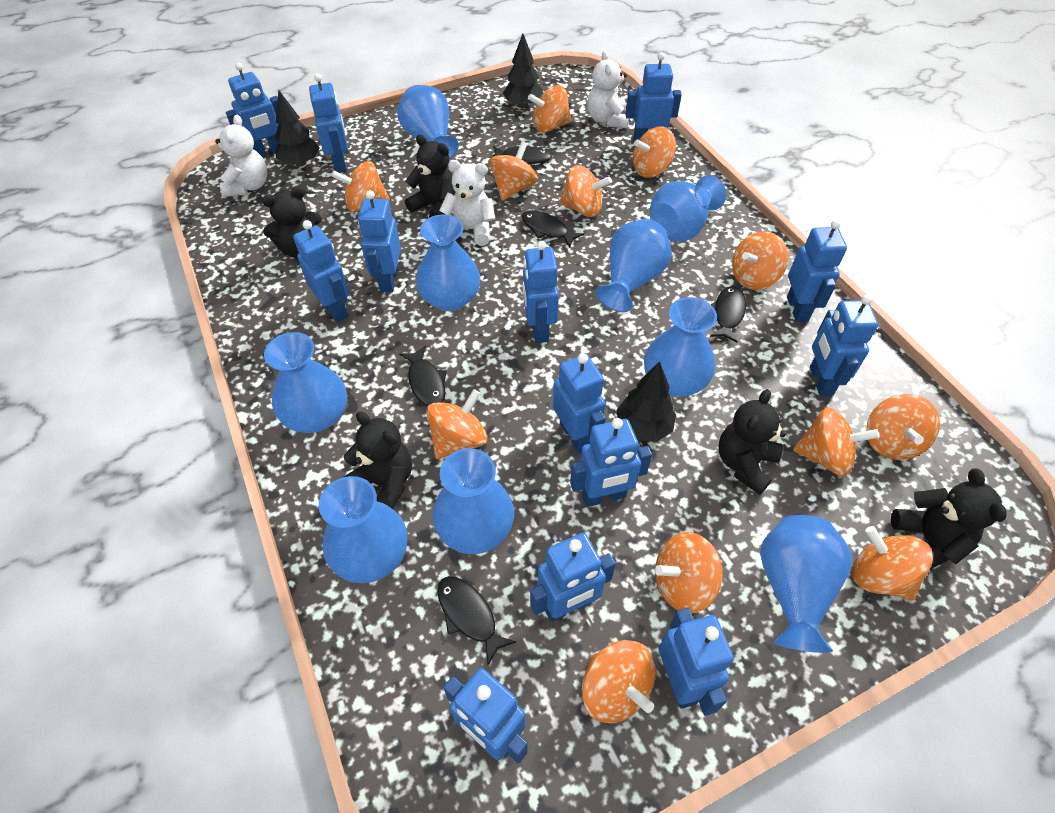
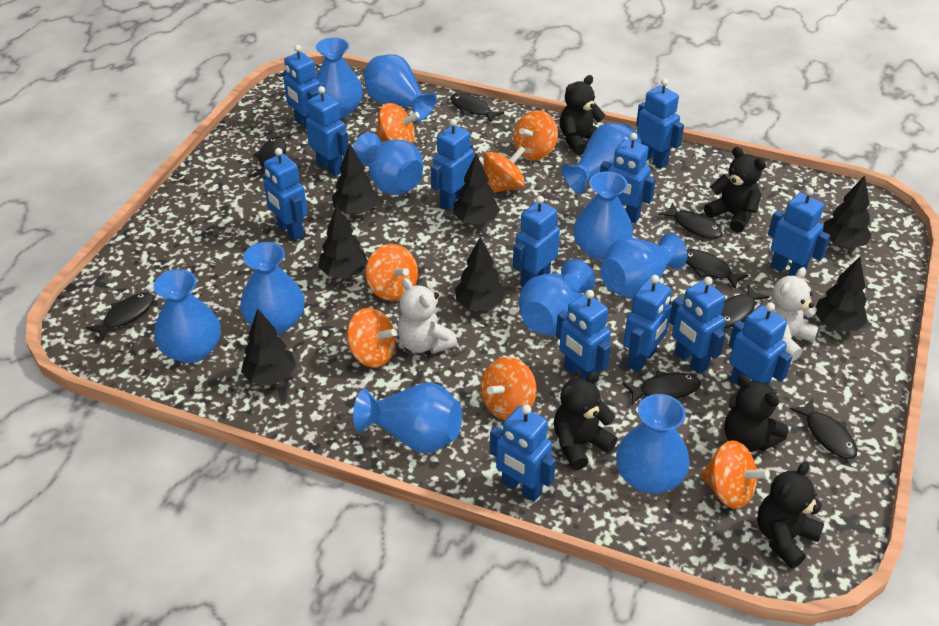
black fish: [399,345,447,406] [437,576,516,666] [490,145,552,164] [522,210,584,248] [710,286,746,343] = 5 -> [86,293,154,341] [253,137,286,176] [450,93,504,123] [623,371,701,404] [659,202,723,239] [686,249,748,289] [720,284,770,328] [790,398,857,459] = 8
black tree: [275,90,320,167] [503,34,543,108] [616,361,676,442] = 3 -> [241,308,296,386] [318,205,368,278] [332,143,378,214] [453,153,500,225] [455,236,505,311] [816,257,868,331] [823,176,872,248] = 7
blue vase: [264,332,347,433] [319,476,407,583] [397,85,459,159] [416,214,481,311] [432,448,514,554] [596,219,672,312] [644,297,717,397] [650,175,726,242] [760,515,853,653] = 9 -> [154,269,221,363] [240,242,305,334] [315,38,363,118] [353,132,423,195] [353,382,462,453] [364,54,437,121] [519,259,596,336] [562,123,642,194] [573,172,633,260] [600,233,687,299] [616,394,690,494] = 11
orange spinning top: [331,161,390,212] [426,389,487,459] [489,141,538,201] [528,85,572,133] [559,165,612,217] [581,640,655,723] [633,126,676,178] [655,532,723,613] [732,231,788,290] [793,407,879,476] [852,526,933,600] [866,394,940,460] = 12 -> [347,308,397,368] [366,244,418,301] [376,103,420,144] [480,357,537,420] [484,146,525,193] [513,110,558,160] [700,440,770,509] = 7
white teddy bear: [215,115,267,197] [439,160,495,246] [588,50,629,128] = 3 -> [397,278,457,354] [769,267,819,361] = 2

